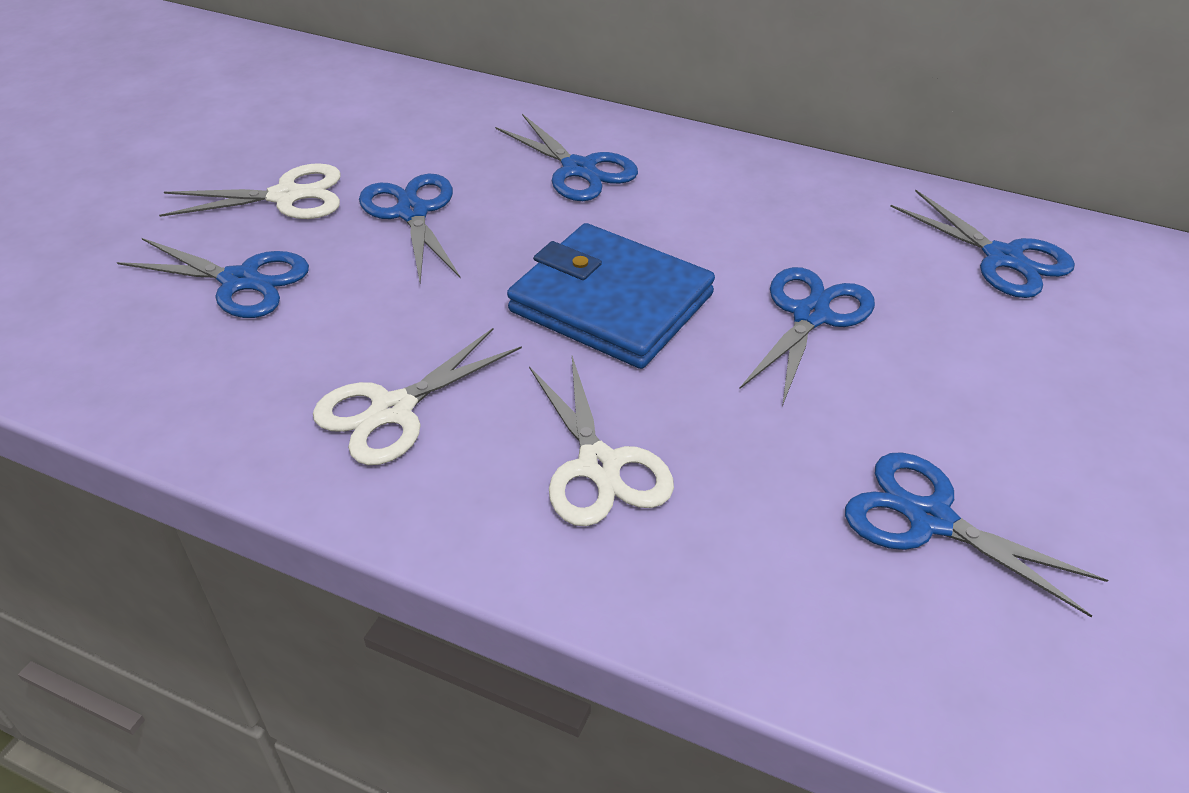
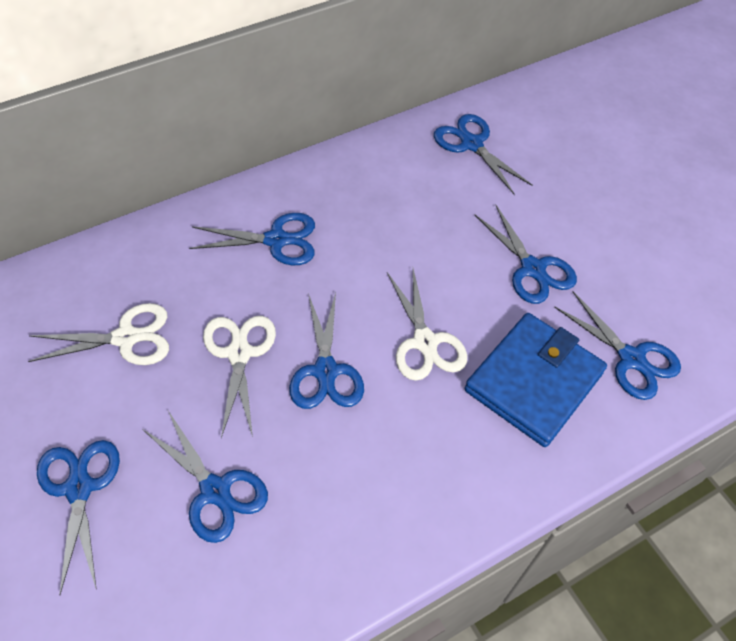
blue scissors: [117,238,309,318] [359,174,461,282] [495,114,638,201] [739,267,875,406] [845,452,1108,617] [890,189,1075,298] = 6 -> [37,440,120,594] [142,409,268,543] [189,213,315,265] [289,293,364,409] [434,114,533,195] [475,205,577,304] [554,292,681,400] = 7

